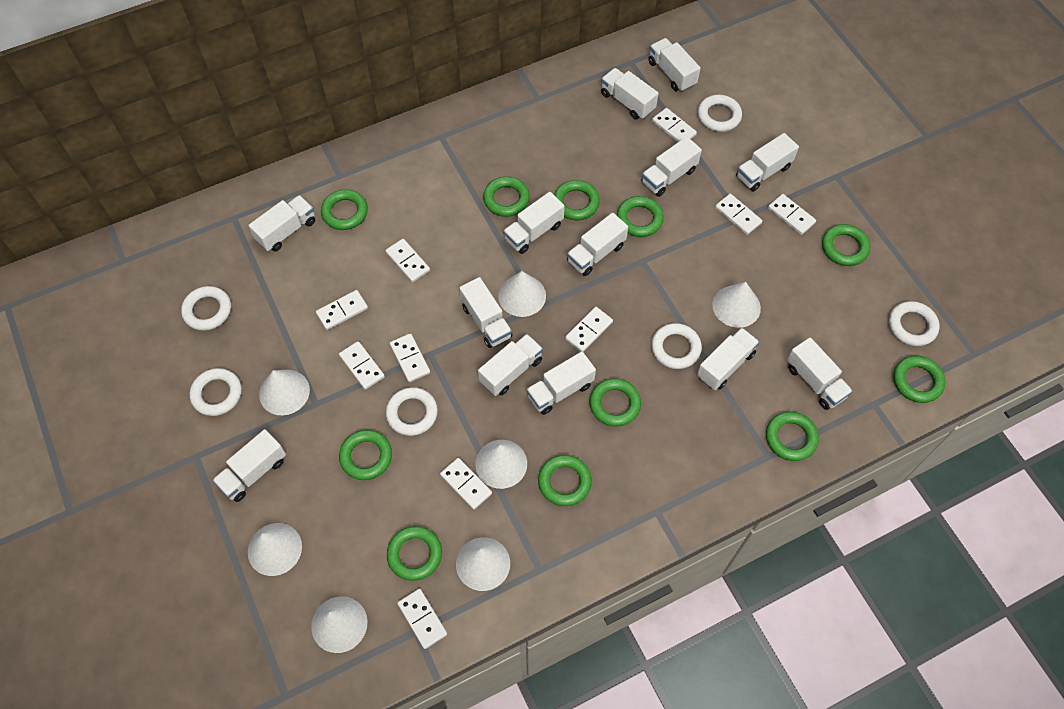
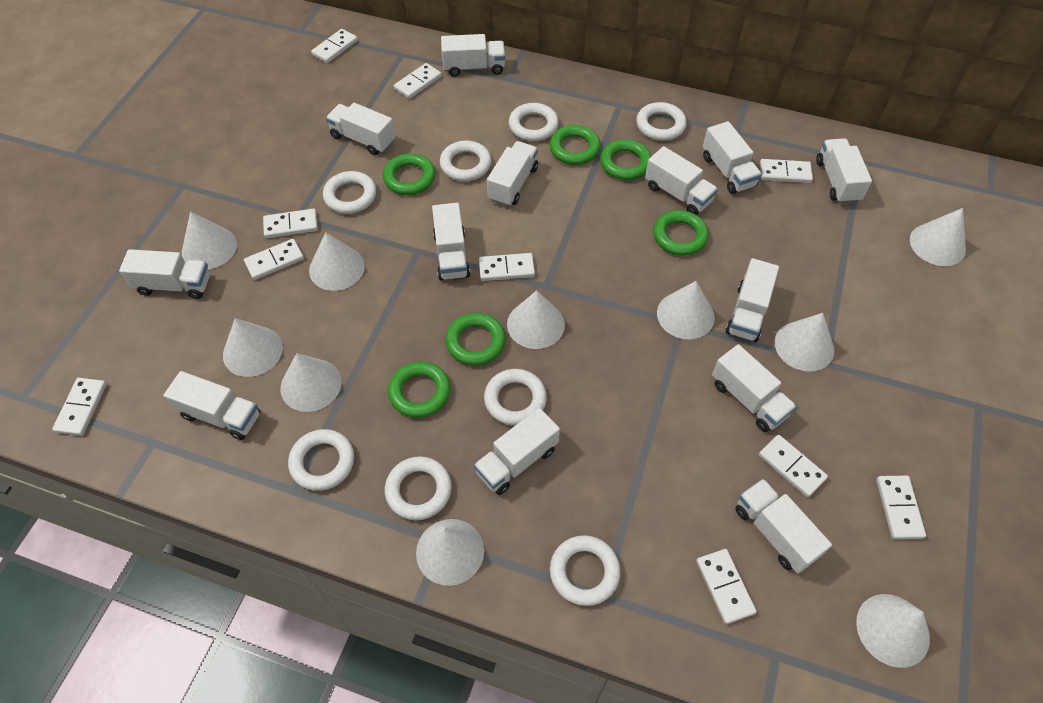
green ring: [321,189,368,230] [339,430,392,480] [387,526,442,581] [483,176,530,217] [538,455,592,506] [554,180,600,220] [589,378,641,427] [617,196,664,237] [766,411,819,461] [822,224,870,266] [893,356,946,403] = 11 -> [383,153,435,195] [388,361,450,418] [446,313,506,366] [549,125,601,165] [600,139,651,180] [653,210,709,256] = 6
white cone: [248,523,302,576] [259,370,310,415] [311,596,367,653] [456,537,510,591] [475,440,527,489] [498,271,546,317] [712,282,761,328] = 7 -> [182,211,237,269] [223,318,283,377] [280,353,341,412] [309,232,365,291] [416,519,484,586] [507,290,565,349] [657,281,715,339] [775,313,834,372] [856,594,930,668] [910,208,966,266] = 10
white ring: [181,286,231,331] [190,368,242,416] [386,387,438,436] [651,323,702,369] [698,95,742,132] [889,301,939,346] = 6 -> [288,429,354,491] [323,171,376,214] [385,456,452,520] [440,141,491,181] [484,369,547,426] [509,103,559,141] [550,535,621,606] [636,102,687,141] = 8

